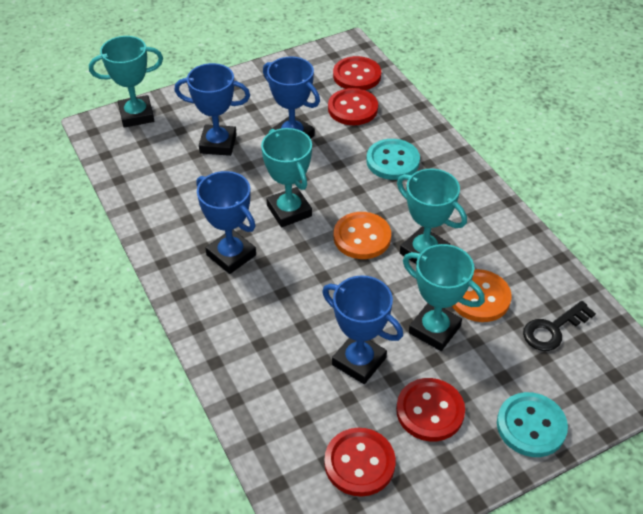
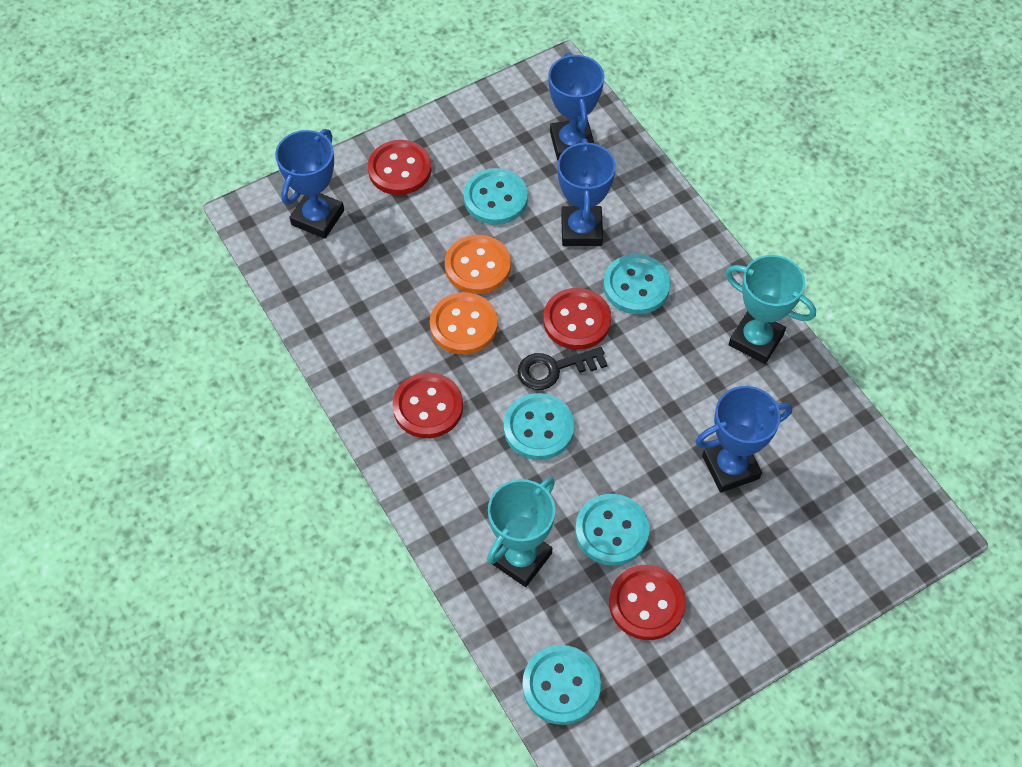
turquoise button: [366,139,420,180] [497,392,568,457] = 2 -> [464,168,528,225] [504,393,575,460] [522,645,601,725] [575,494,650,566] [603,254,671,314] = 5
turquoise trophy: [89,36,163,128] [261,128,312,227] [397,169,467,264] [403,244,485,351] = 4 -> [487,477,555,587] [725,255,816,364] = 2

